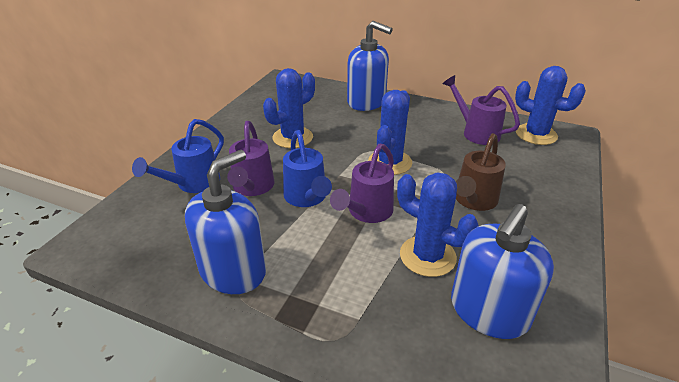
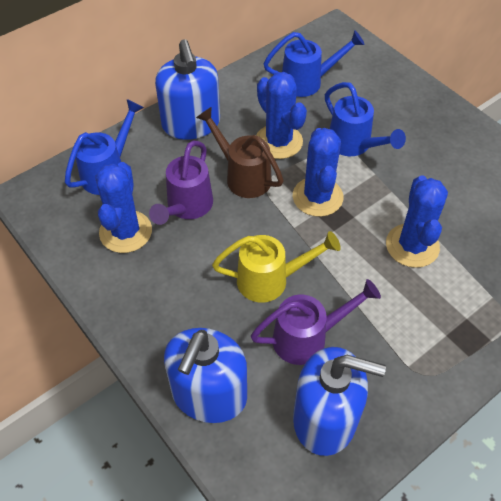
blue watering can: [132,119,224,193] [283,130,332,207] = 2 -> [65,99,144,195] [263,31,365,97] [325,82,406,156] = 3
purple watering can: [227,121,274,196] [330,144,394,223] [442,75,520,145] = 3 -> [149,141,213,225] [251,279,381,365] = 2
yellow watering can: none = 0 -> [212,231,341,303] = 1

